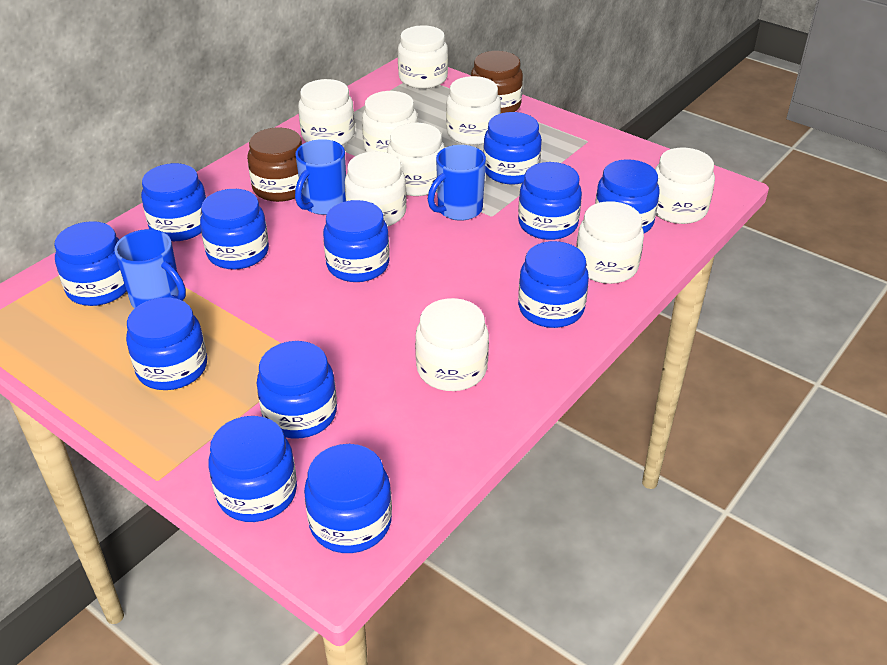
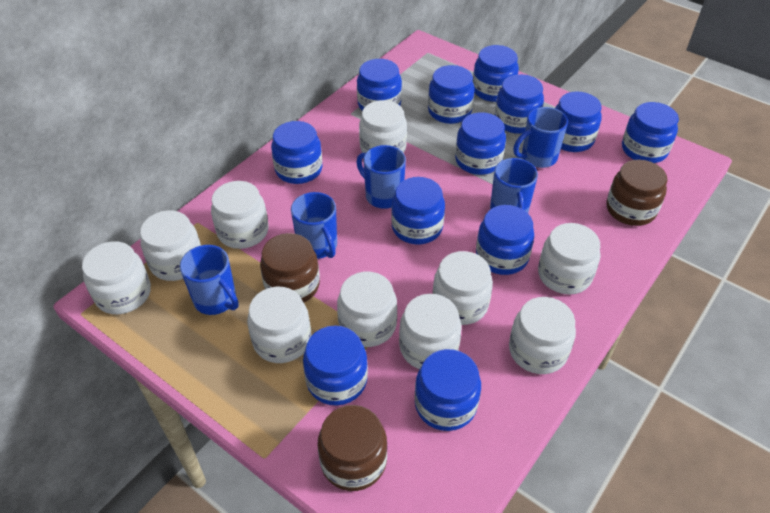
blue mug: [114,229,186,308] [295,139,346,215] [428,145,486,221] = 3 -> [180,245,239,315] [291,192,337,259] [356,145,406,209] [490,158,538,213] [513,107,568,168] = 5
brown jar: [247,127,302,202] [471,51,523,113] = 2 -> [260,233,320,303] [317,405,387,491] [606,160,668,226] = 3
white jar: [298,79,355,145] [345,151,407,227] [362,91,418,153] [387,123,445,196] [398,25,448,89] [415,298,489,391] [446,76,501,145] [576,201,644,284] [655,148,715,224] = 9 -> [82,241,151,314] [140,210,201,281] [211,181,269,249] [247,287,311,363] [337,272,397,347] [359,100,407,153] [399,294,461,369] [432,251,493,325] [509,297,576,374] [538,223,600,294] = 10

